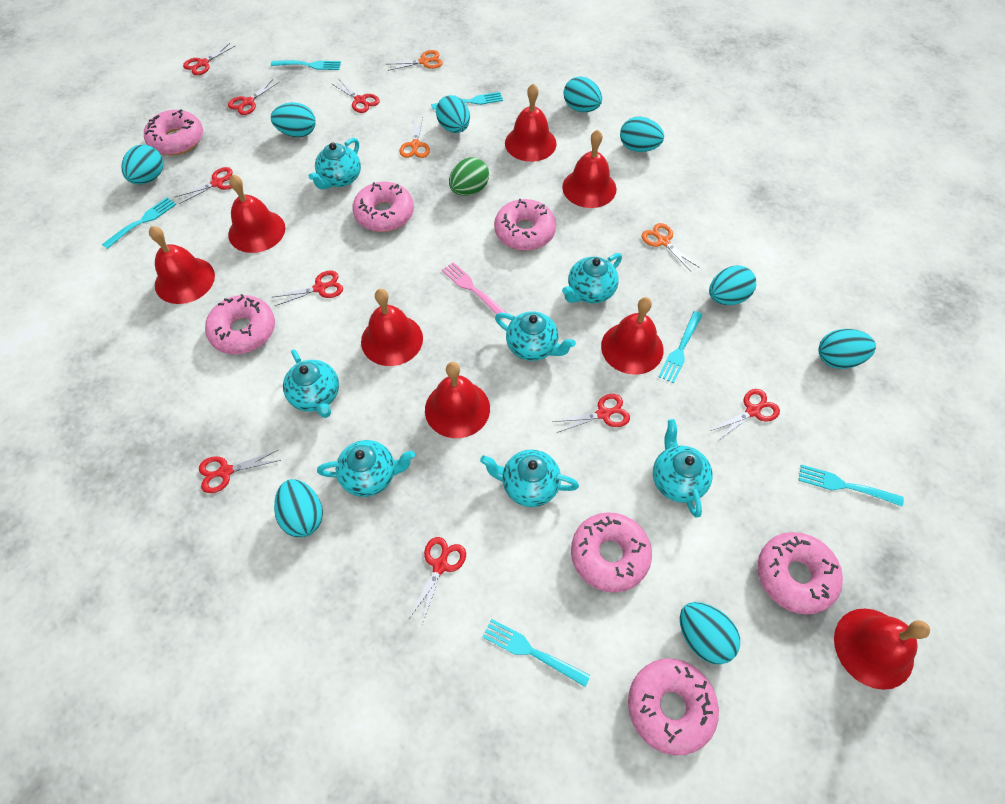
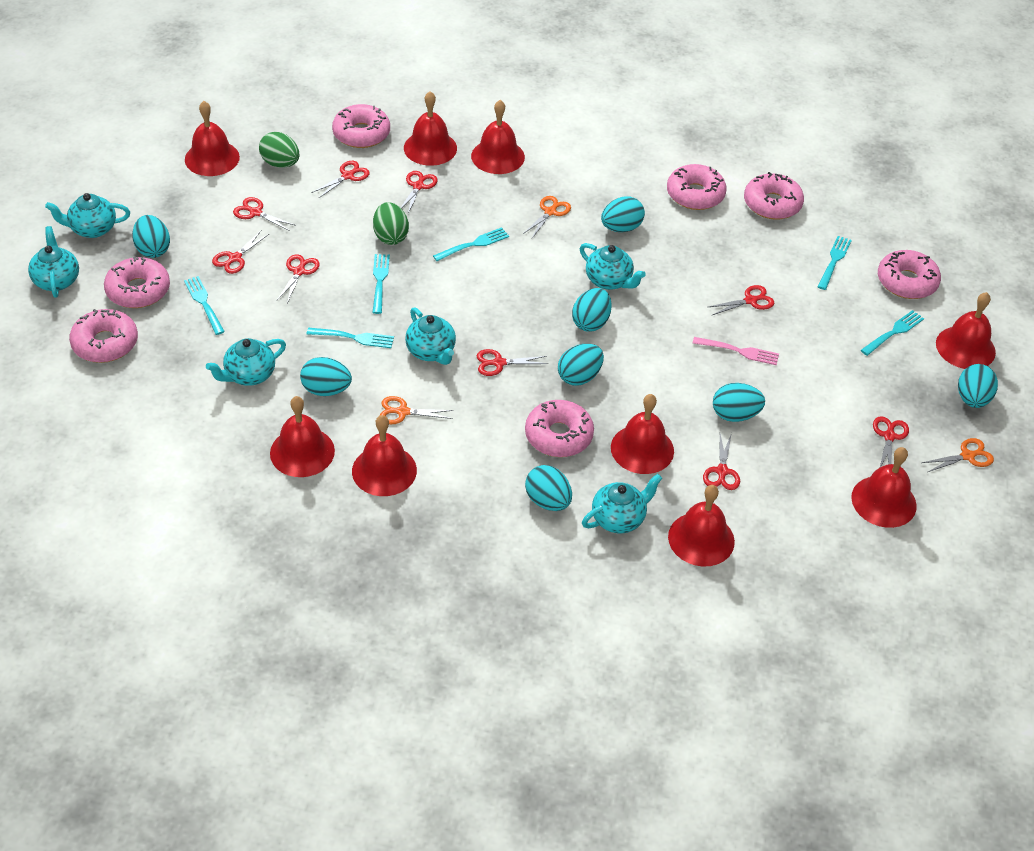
green egg: [449,157,489,196] = 1 -> [259,132,299,168] [373,202,409,245] = 2
red bell: [149,226,215,304] [228,174,285,253] [361,289,423,366] [425,362,490,438] [505,84,557,162] [562,130,617,208] [601,297,664,375] [834,608,930,690] = 8 -> [185,101,240,176] [270,396,335,477] [352,415,417,496] [404,91,457,166] [471,100,525,174] [611,394,674,474] [668,485,735,566] [851,447,917,528] [936,292,996,369] = 9
turquoise egg: [121,144,163,184] [271,102,316,137] [274,479,323,537] [436,95,470,133] [564,77,602,112] [620,117,664,152] [680,602,740,665] [709,265,756,305] [818,329,876,369] = 9 -> [132,215,170,258] [300,357,352,396] [525,465,572,511] [558,344,604,386] [572,288,612,332] [601,196,645,232] [713,383,765,422] [958,364,998,408] = 8
turquoise teapot: [283,349,339,418] [309,138,361,190] [317,440,415,497] [480,450,579,507] [495,311,576,361] [562,253,622,303] [653,419,713,518] = 7 -> [28,226,79,298] [45,193,130,238] [206,338,286,386] [405,308,456,365] [580,243,646,290] [582,474,662,534] = 6

